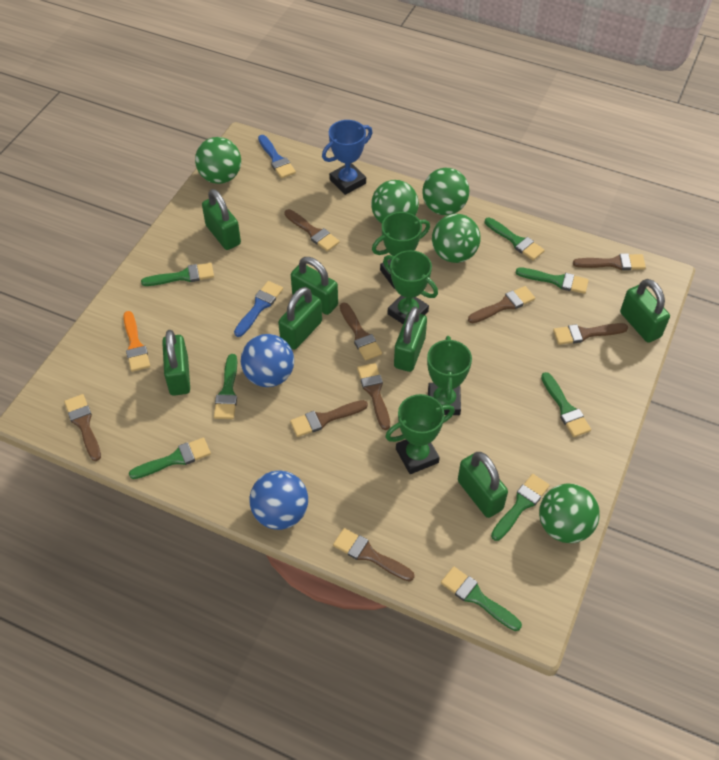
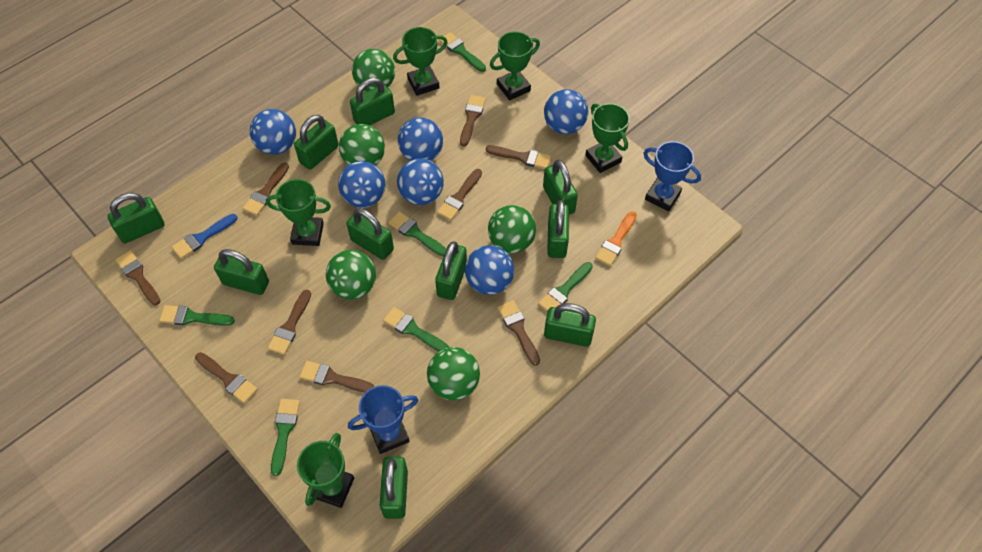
blue ball: [241,334,294,387] [250,471,308,530] = 2 -> [250,109,296,155] [338,161,386,208] [397,158,444,205] [398,117,443,161] [465,245,514,295] [544,89,588,134] = 6
blue brush: [234,281,283,337] [258,135,296,178] = 2 -> [172,214,238,259] = 1
blue trophy: [322,120,372,195] = 1 -> [348,385,418,454] [643,141,701,211] = 2
green brush: [129,438,211,479] [141,263,214,286] [214,354,237,419] [441,567,522,631] [485,217,545,260] [491,474,550,541] [516,267,589,294] [541,372,591,437] = 8 -> [159,305,235,326] [271,399,300,476] [383,307,449,351] [388,211,446,256] [439,32,486,72] [538,262,593,312] = 6
green padlock: [162,330,190,396] [202,189,241,250] [278,287,322,350] [291,257,338,315] [394,307,427,372] [458,452,508,518] [620,279,670,343] = 7 -> [107,193,164,243] [214,249,269,295] [294,115,339,170] [346,208,394,260] [350,78,395,125] [380,457,408,519] [435,241,467,300] [543,160,578,215] [544,303,596,347] [547,200,569,258] = 10
green trophy: [372,212,430,289] [383,250,438,324] [385,394,455,474] [427,336,472,415] = 4 -> [266,179,331,246] [297,433,354,508] [393,27,448,96] [490,31,540,100] [585,103,630,173] = 5

